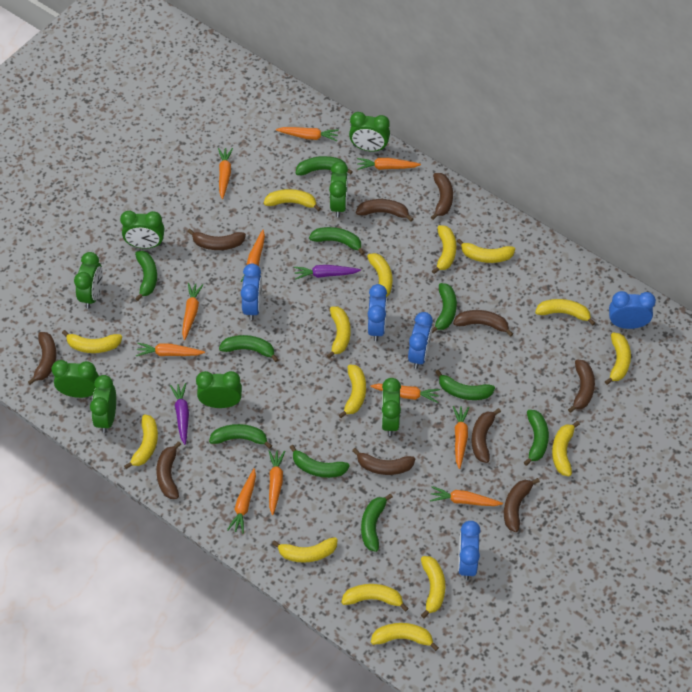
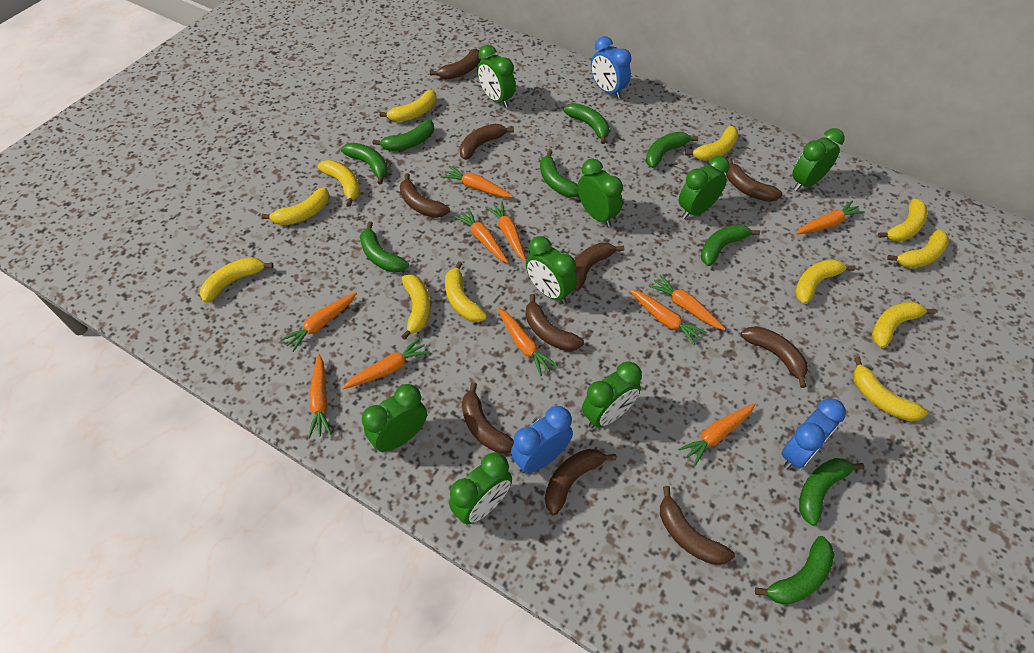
blue clock: [241,263,262,321] [368,284,387,341] [408,312,433,369] [458,521,481,580] [609,291,656,329] = 5 -> [511,406,573,473] [591,36,631,99] [781,398,846,470] = 3
green banana: [135,251,157,301] [209,424,272,449] [219,335,279,362] [290,445,350,478] [296,156,353,175] [309,227,365,255] [361,494,393,552] [432,283,457,333] [435,370,495,400] [524,410,549,466] = 10 -> [341,143,388,184] [360,221,409,273] [373,120,434,151] [540,150,579,197] [563,103,609,144] [646,132,698,168] [701,224,760,266] [755,536,834,605] [799,458,865,526] = 9
purple carrot: [170,383,189,445] [294,265,361,280] = 2 -> none = 0
yellow banana: [62,330,122,353] [124,415,158,469] [264,189,321,211] [272,537,338,563] [327,307,351,359] [339,364,366,418] [341,584,408,611] [367,253,392,297] [371,623,439,651] [421,556,445,619] [432,225,457,274] [457,239,515,263] [535,299,595,325] [552,421,580,476] [605,333,631,385] = 15 -> [200,257,273,303] [261,187,330,225] [318,160,360,207] [379,90,436,122] [401,274,430,340] [445,261,487,322] [685,126,739,161] [795,259,855,304] [853,357,928,422] [872,301,936,348] [878,198,928,242] [887,229,949,268] = 12

